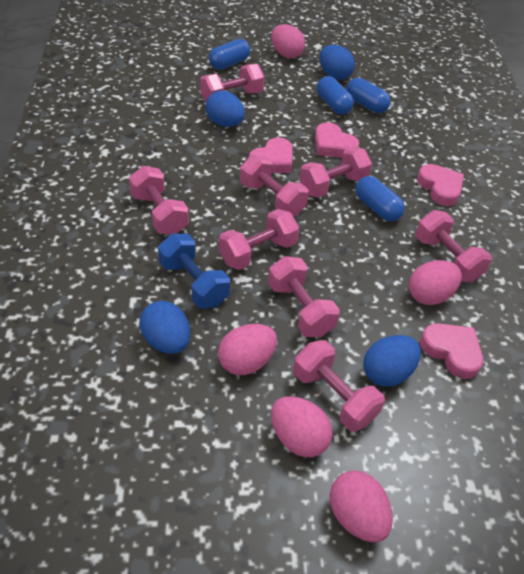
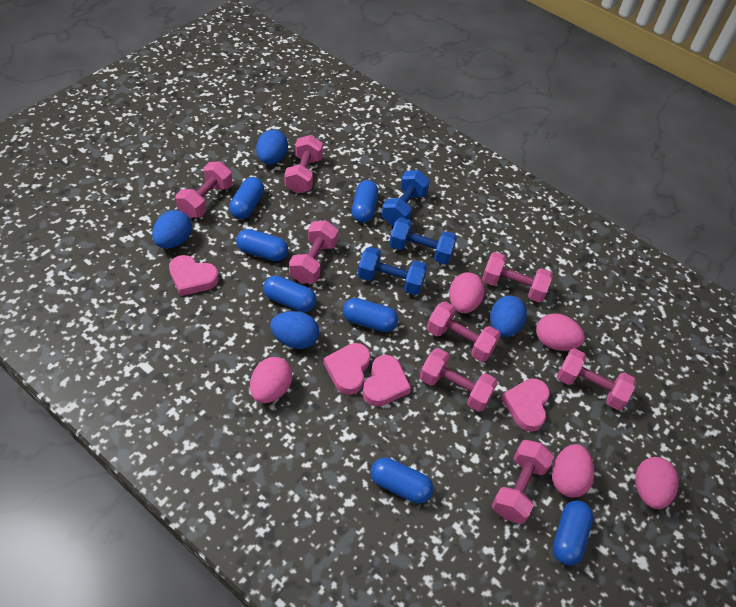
blue capsule: [209,39,250,70] [317,76,354,115] [346,78,391,113] [355,176,405,222] = 4 -> [229,177,264,219] [236,229,288,261] [263,276,316,312] [343,298,398,332] [352,180,379,223] [371,458,433,503] [553,500,593,566] = 7
blue dumbbell: [158,234,230,308] = 1 -> [357,247,427,295] [382,170,430,226] [389,217,457,264] = 3

